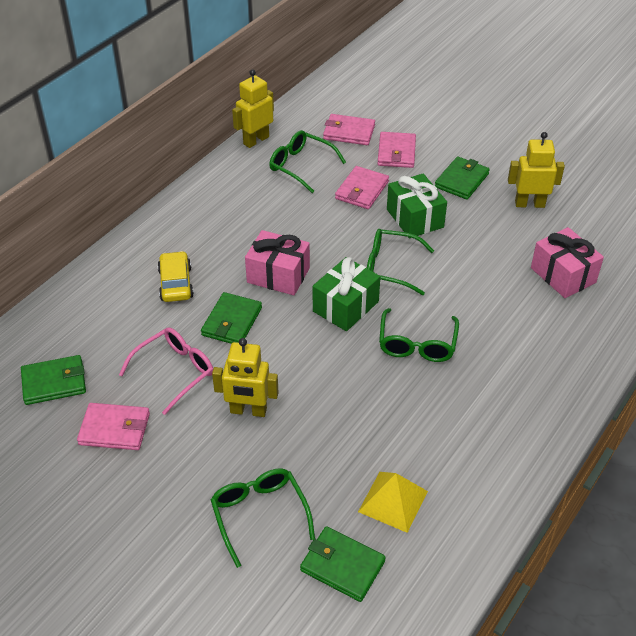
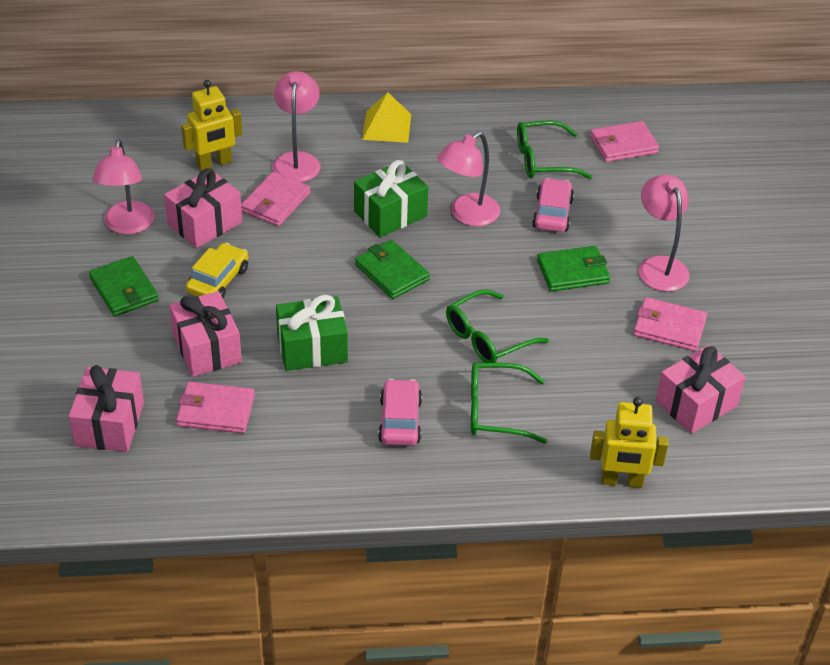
green glasses: [211,468,315,568] [269,130,346,193] [367,229,434,295] [379,308,459,362] = 4 -> [446,289,549,363] [471,363,547,444] [517,120,593,179] = 3
green wallet: [21,355,86,405] [201,292,262,344] [300,526,386,602] [435,156,490,200] = 4 -> [89,256,159,317] [355,240,430,299] [537,246,610,292] = 3
pink car: none = 0 -> [378,379,422,446] [532,178,574,232] = 2
pink gift: [245,230,310,295] [531,227,604,298] = 2 -> [69,365,144,452] [164,169,242,248] [169,291,242,377] [655,345,746,434] = 4
pink glasses: [119,327,213,415] = 1 -> none = 0
pink lamp: none = 0 -> [92,139,154,235] [273,71,321,183] [437,132,500,226] [639,175,690,292] = 4
yellow robot: [212,338,278,417] [232,69,274,148] [508,132,565,208] = 3 -> [181,80,242,171] [590,397,669,488] = 2

